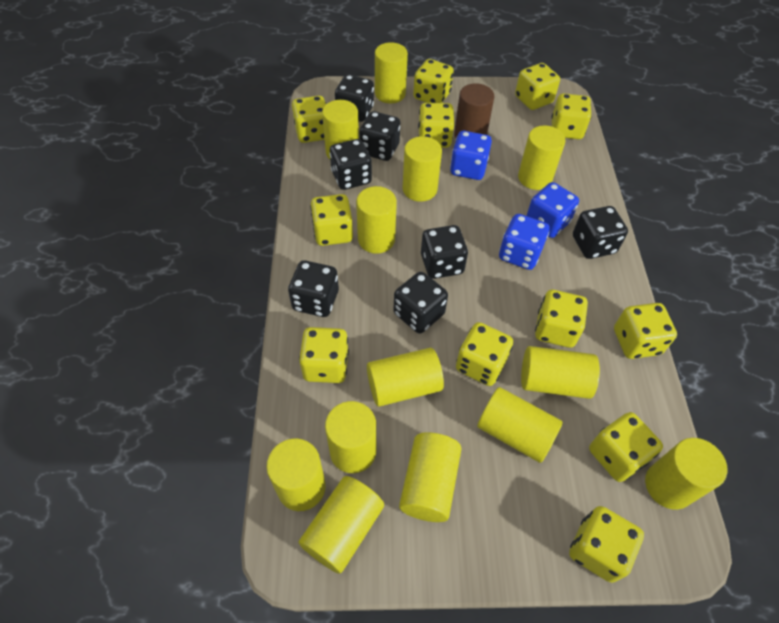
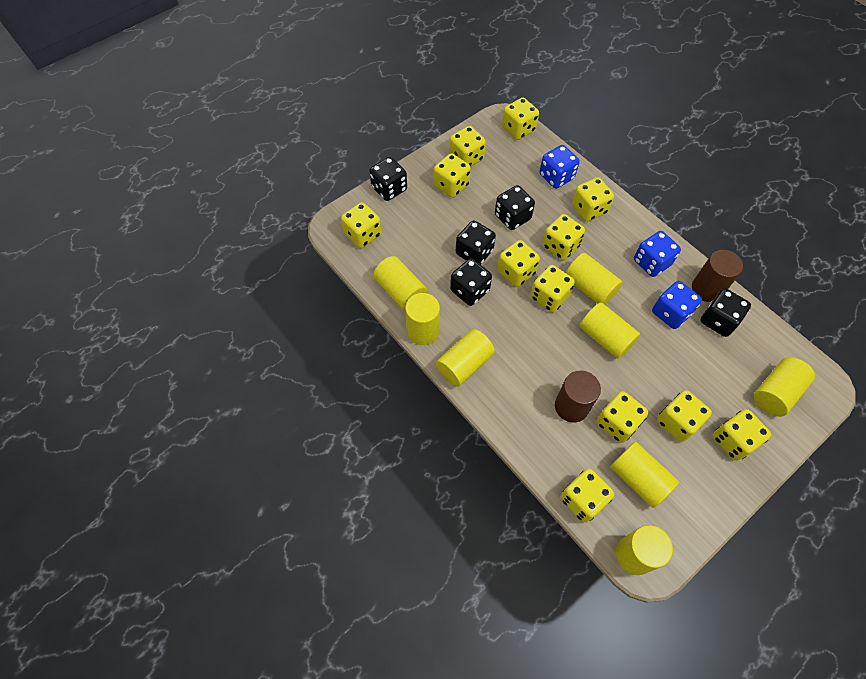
black dice: [288,260,339,317] [330,139,372,190] [335,74,374,122] [359,111,400,161] [393,272,448,333] [421,225,468,279] [573,206,628,259] = 7 -> [369,157,407,201] [450,258,492,306] [456,220,496,265] [495,185,535,230] [700,289,751,337] = 5
brown cylinder: [454,83,494,138] = 1 -> [555,371,601,423] [692,250,743,302] = 2
yellow cylinder: [266,438,326,511] [298,476,384,574] [322,100,359,159] [325,401,376,473] [356,186,397,254] [367,348,444,407] [375,42,408,103] [399,432,462,522] [403,136,442,202] [477,387,563,463] [518,125,566,190] [521,346,600,399] [645,438,727,510] = 13 -> [373,256,427,310] [405,293,440,345] [436,329,495,387] [566,253,623,304] [580,302,640,359] [610,442,679,508] [616,525,673,575] [754,357,815,417] = 8

